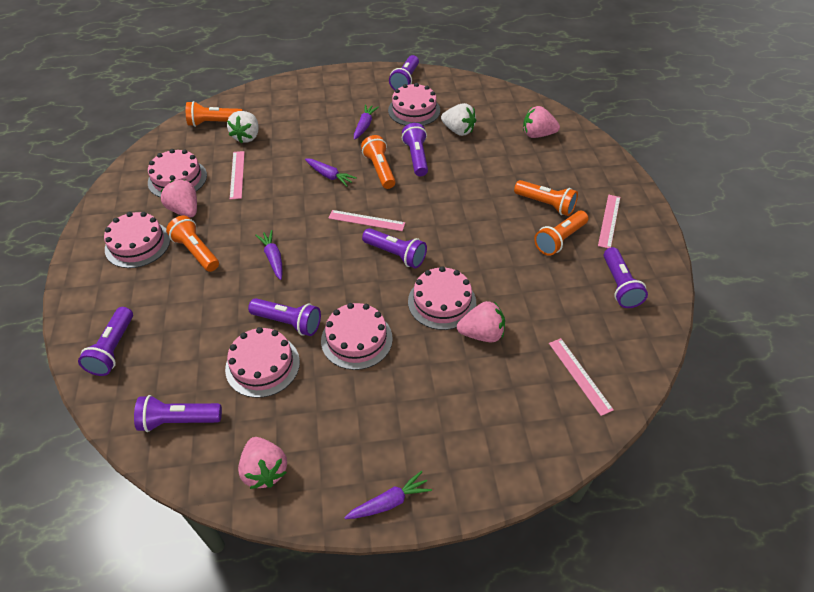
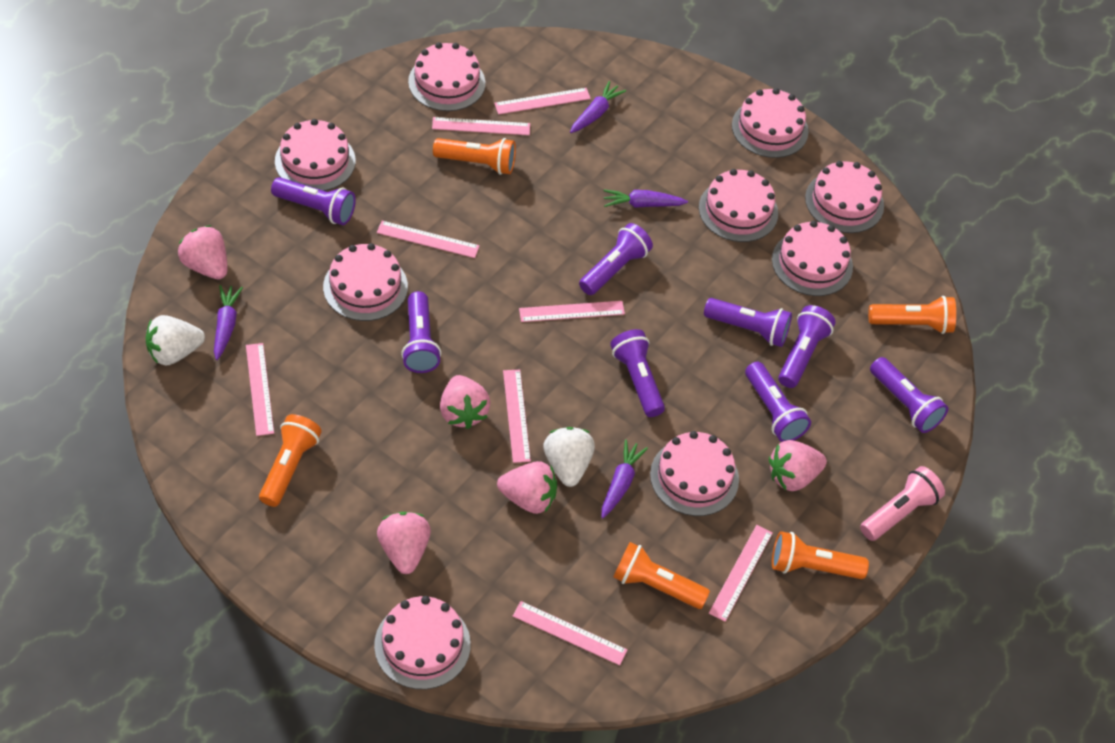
pink cake: [104,212,170,268] [148,149,207,197] [225,327,300,398] [321,303,393,370] [388,83,440,126] [408,266,476,330] = 6 -> [275,119,356,191] [323,243,408,321] [374,596,471,689] [408,42,485,111] [650,431,739,516] [699,169,778,242] [732,88,809,158] [772,221,853,296] [805,161,884,233] = 9
pink flashlight: none = 0 -> [860,466,945,541] = 1
pink ruler: [230,151,245,200] [329,210,405,231] [549,338,614,416] [598,195,620,248] = 4 -> [246,343,274,436] [377,221,480,258] [432,117,530,135] [494,88,591,115] [503,370,531,463] [513,601,627,665] [519,301,625,322] [709,525,773,622] = 8
pink strawberry: [160,180,197,218] [238,437,287,489] [457,301,505,342] [523,106,560,138] = 4 -> [178,225,227,279] [377,512,431,574] [440,375,490,429] [497,461,557,514] [769,440,827,491] = 5
purple flashlight: [78,307,133,376] [134,395,222,432] [248,298,321,336] [362,228,427,268] [389,55,419,90] [402,123,428,176] [604,247,648,308] = 7 -> [271,177,356,225] [401,291,441,373] [579,223,653,295] [610,329,665,417] [704,298,792,347] [745,362,811,442] [778,305,836,388] [870,357,948,433] = 8

